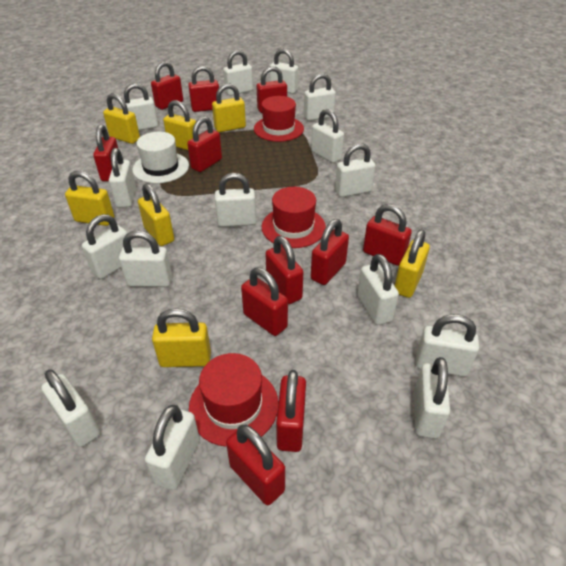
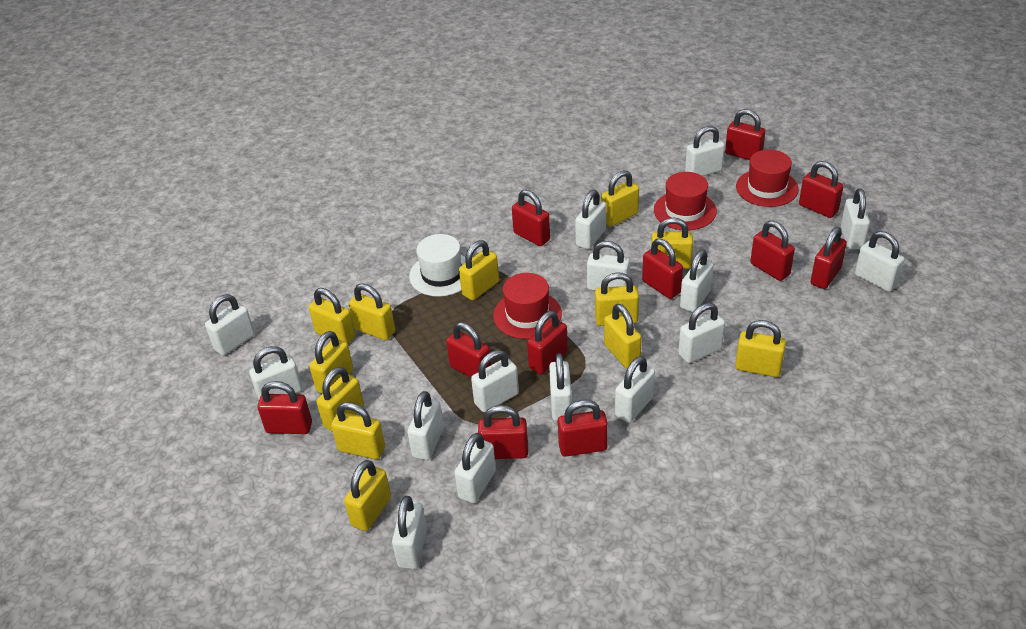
yellow padlock: [65,171,114,226] [103,93,140,144] [138,184,174,246] [152,308,211,367] [163,100,196,150] [212,83,246,132] [395,230,430,298] = 7 -> [309,288,355,344] [309,331,353,394] [316,367,364,432] [331,402,385,459] [344,460,391,531] [349,284,395,340] [459,240,499,300] [595,272,639,326] [601,170,639,227] [604,304,642,368] [651,217,693,269] [735,320,786,377] = 12

